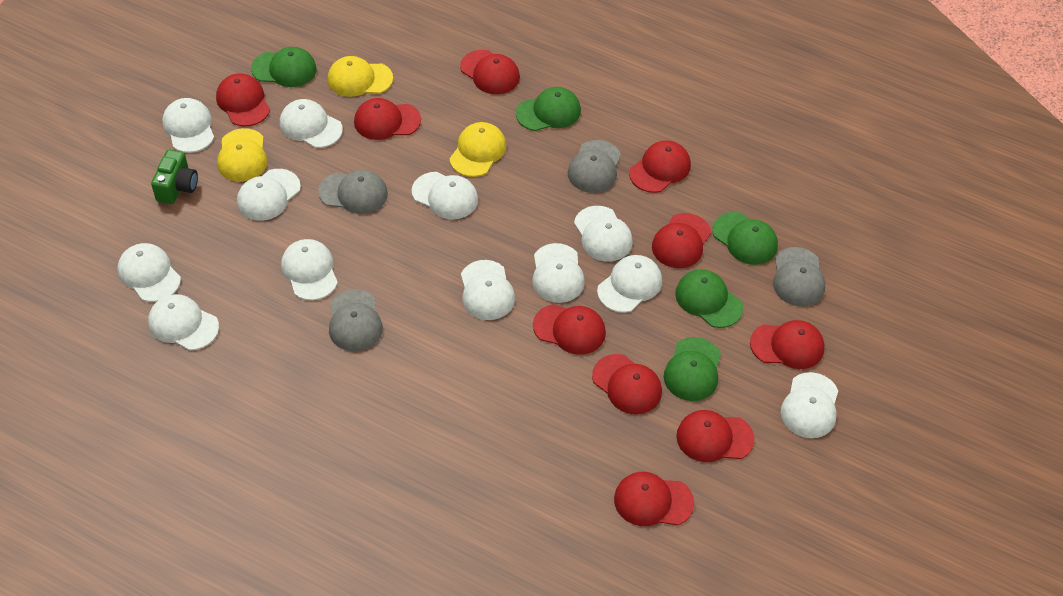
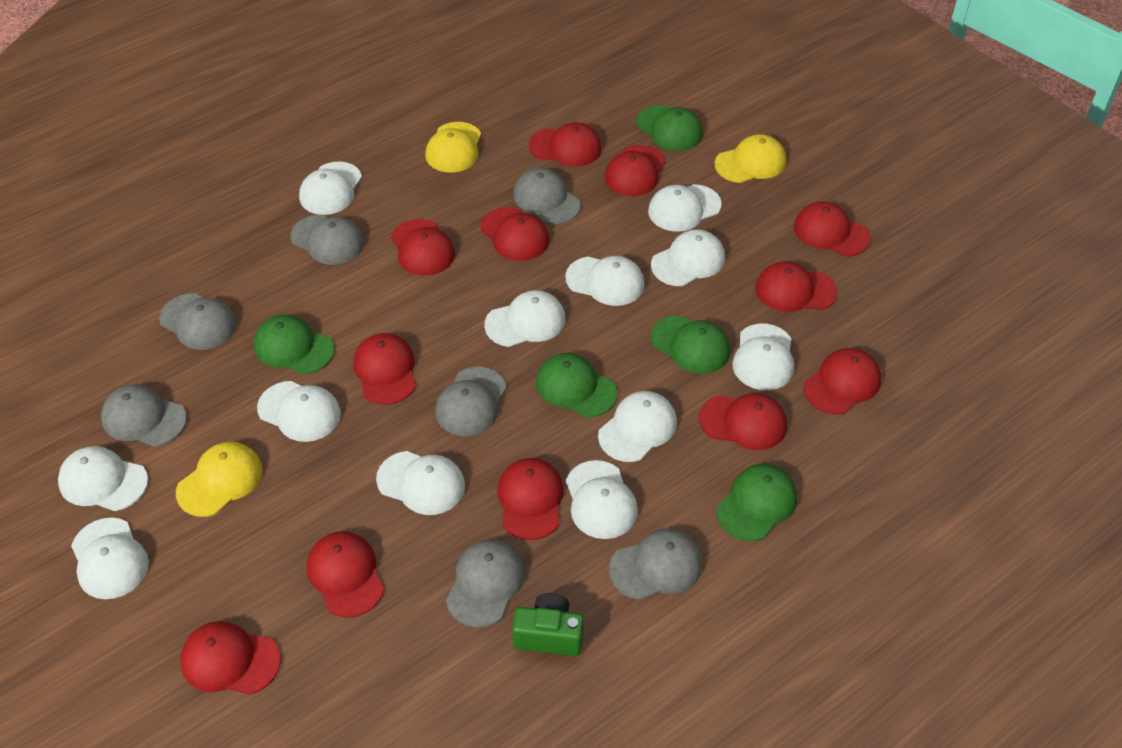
grey cap: [318,170,388,214] [329,289,383,351] [567,140,621,193] [773,247,825,307] = 4 -> [101,385,187,447] [159,293,237,350] [290,214,364,265] [435,367,507,436] [446,540,525,627] [513,168,581,224] [609,529,702,600] = 7
red cap: [216,73,270,126] [354,98,421,140] [460,50,520,94] [533,304,606,355] [592,354,662,414] [614,472,694,526] [629,140,691,193] [652,213,711,268] [676,410,755,462] [750,320,825,369] = 10 -> [180,621,281,695] [307,531,384,618] [354,333,416,405] [391,219,455,276] [481,207,549,261] [497,458,564,540] [529,123,602,167] [605,145,665,196] [699,393,787,450] [755,261,837,312] [794,201,870,256] [803,348,881,415] = 12

